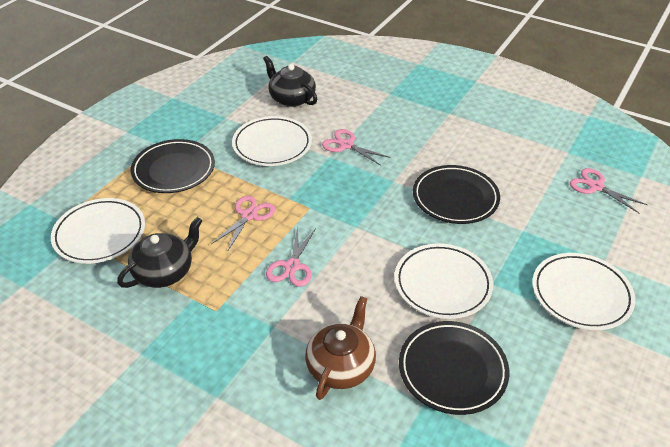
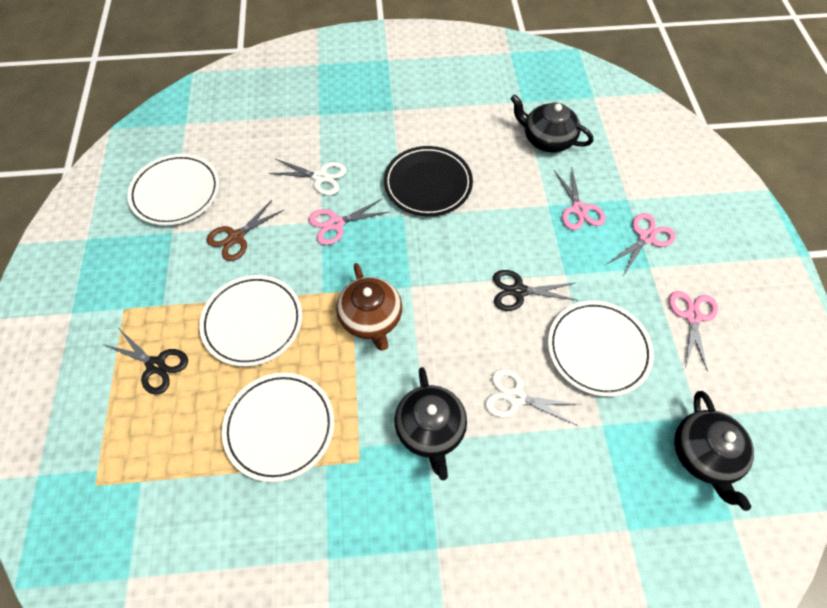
black plate: [131,139,215,193] [399,321,509,415] [413,165,500,224] = 3 -> [384,146,473,216] = 1
black scissors: none = 0 -> [104,329,188,395] [493,270,578,311] = 2
black teapot: [117,217,203,288] [263,56,317,107] = 2 -> [394,367,467,480] [510,94,593,153] [674,391,754,511] = 3
brown scissors: none = 0 -> [207,200,284,261] = 1
white scissors: none = 0 -> [269,159,347,195] [485,369,581,426] = 2

